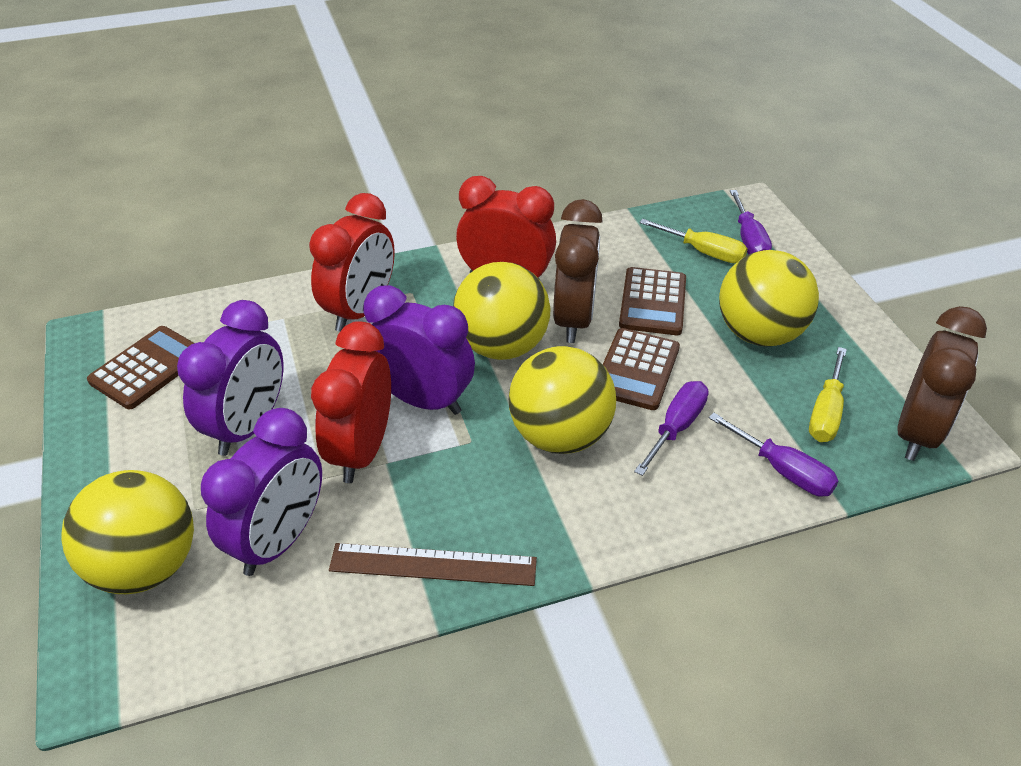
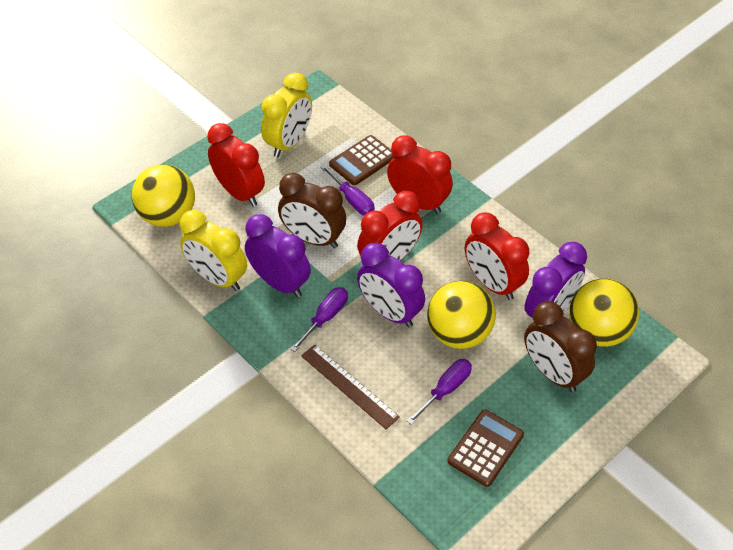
brown calculator: [87,326,194,409] [603,328,680,410] [619,267,686,335] = 3 -> [329,135,394,185] [448,409,524,487] = 2
red clock: [309,193,395,332] [311,321,391,483] [456,176,556,280] = 3 -> [207,123,265,207] [357,191,422,261] [387,135,453,214] [465,212,529,300] = 4
yellow ball: [62,470,194,594] [453,262,551,360] [509,346,616,454] [719,250,819,347] = 4 -> [132,164,195,227] [427,281,496,349] [569,279,639,347] = 3
yellow clock: none = 0 -> [179,210,247,291] [261,73,312,158] = 2
yellow screwdriver: [639,219,748,263] [809,347,847,442] = 2 -> none = 0

